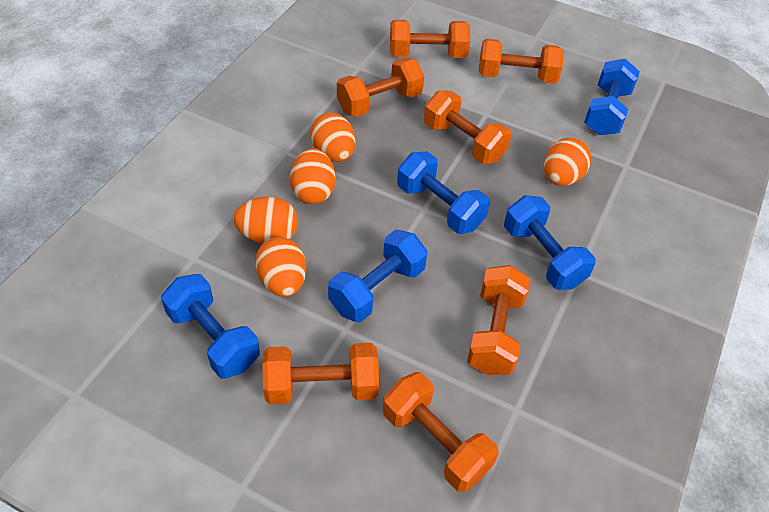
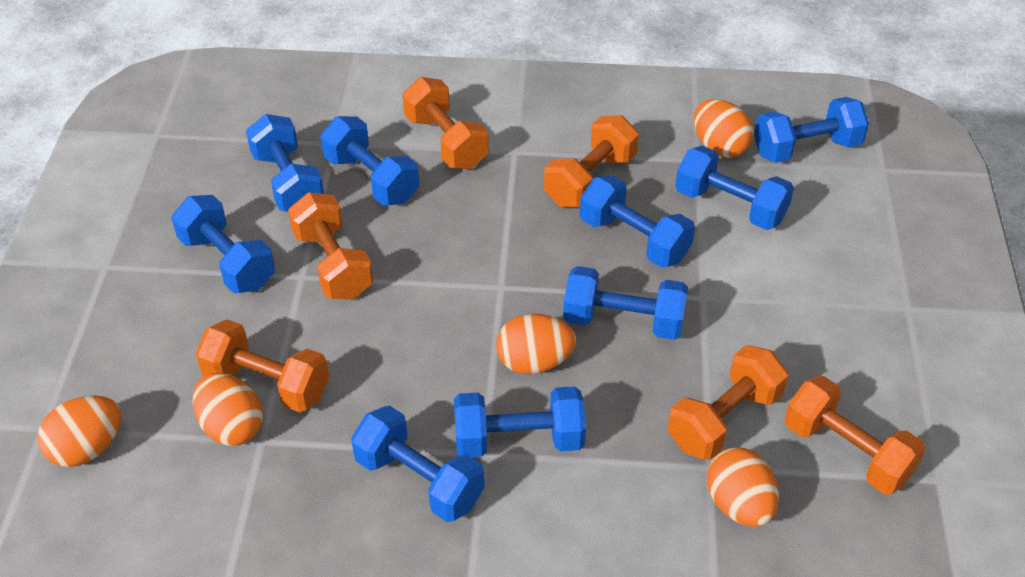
blue dumbbell: [161,274,260,379] [328,230,428,322] [397,151,490,234] [504,195,596,290] [584,59,640,135] = 5 -> [171,195,275,293] [246,114,324,211] [321,116,419,206] [351,406,485,522] [454,386,586,457] [563,266,688,340] [580,175,695,268] [675,146,794,230] [754,97,869,163] = 9
orange dumbbell: [262,343,379,404] [337,57,424,117] [383,372,499,492] [390,20,470,58] [424,90,512,164] [467,265,530,375] [479,39,564,84] = 7 -> [195,319,329,412] [288,192,373,300] [402,77,489,169] [544,115,639,207] [668,345,788,460] [784,376,925,494] = 6

